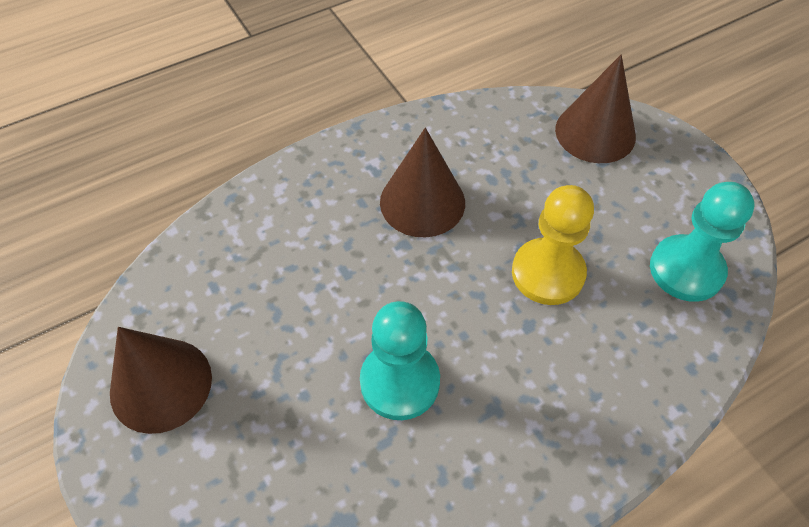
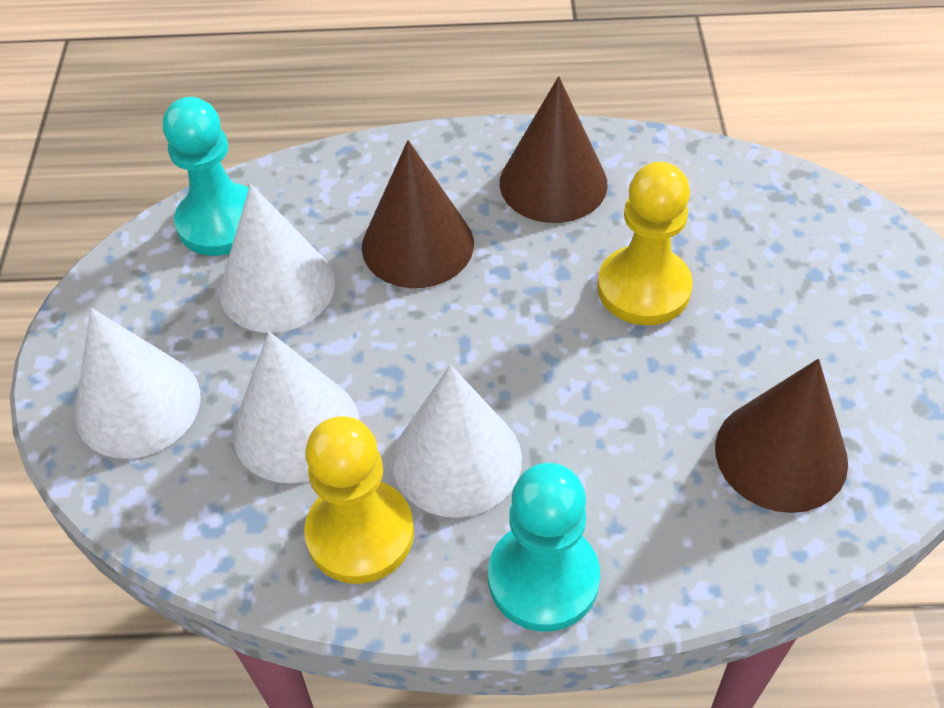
white cone: none = 0 -> [75,308,201,459] [219,184,335,333] [233,332,359,483] [392,365,522,518] = 4
yellow pawn: [512,185,594,305] = 1 -> [304,416,414,584] [597,162,693,325] = 2

